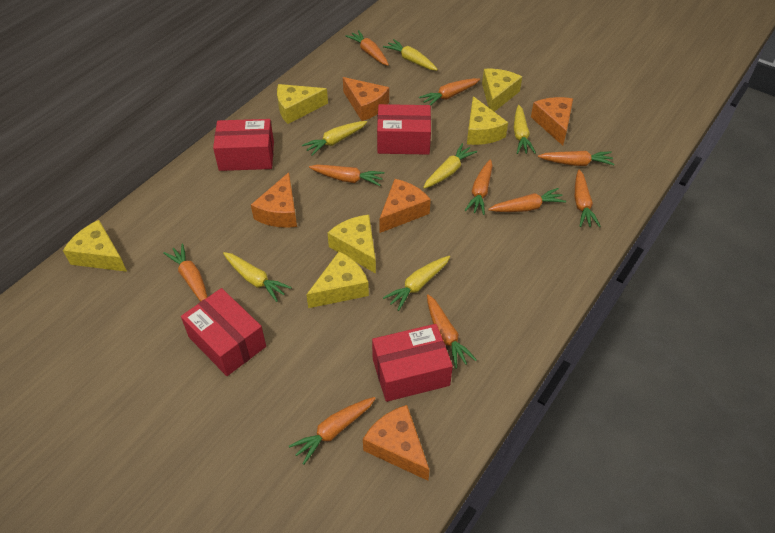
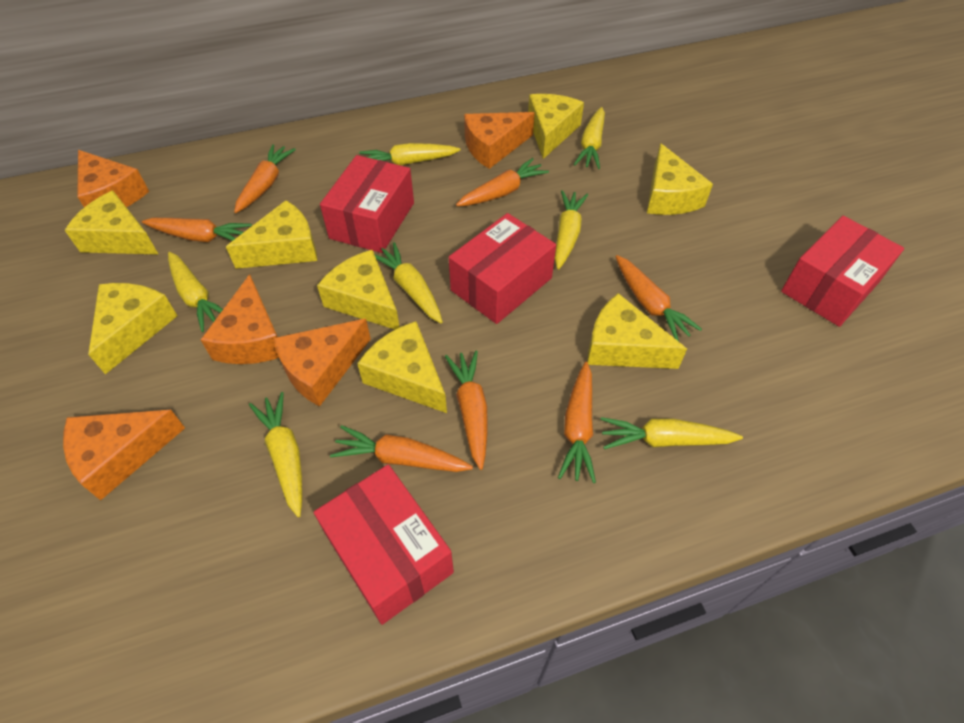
orange carrot: [163,244,207,301] [289,397,376,465] [309,165,384,186] [346,30,389,66] [419,78,480,106] [427,294,477,369] [464,159,493,215] [488,188,566,212] [538,151,614,166] [575,170,601,227] = 10 -> [142,218,252,242] [234,144,296,213] [330,425,473,472] [445,351,488,470] [456,158,549,206] [558,362,596,483] [615,255,702,341] = 7
yellow carrot: [223,252,292,302] [302,121,367,156] [383,39,438,71] [383,256,450,311] [423,143,477,189] [514,105,536,154] = 6 -> [168,252,223,332] [249,392,302,517] [359,143,460,166] [374,242,443,323] [555,190,588,269] [574,107,605,169] [601,417,743,449] = 7
yellow cheese: [63,220,127,272] [277,84,328,124] [306,252,369,308] [328,215,376,273] [467,96,508,145] [482,69,522,112] = 6 -> [65,190,159,255] [88,283,177,374] [226,200,317,269] [317,250,400,329] [357,321,447,413] [528,94,584,159] [587,293,687,369] [647,143,713,215] = 8

